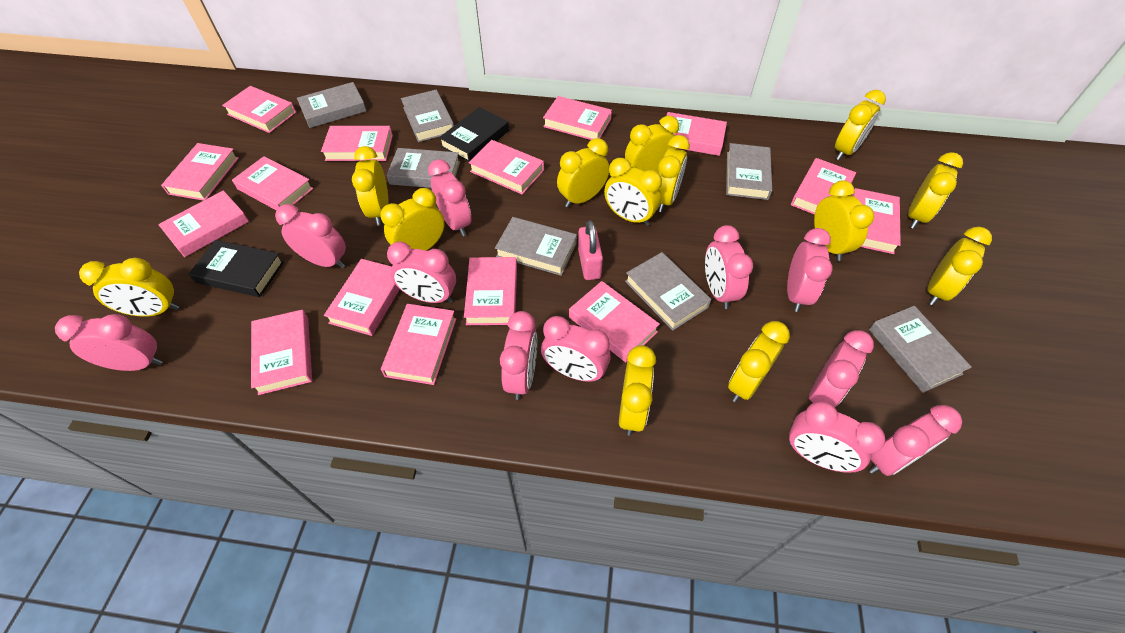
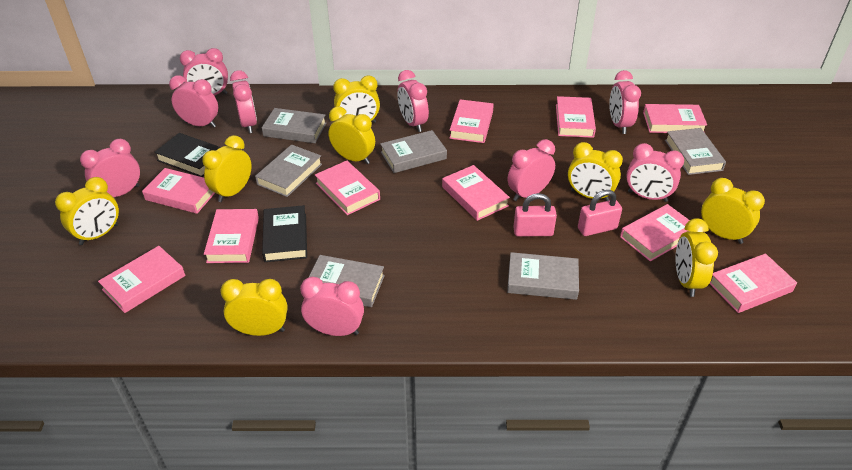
grey book: [297,82,367,128] [387,148,460,188] [401,89,454,142] [495,217,577,276] [625,252,712,331] [726,143,772,200] [869,306,972,393] = 7 -> [255,144,322,197] [262,108,326,143] [308,255,385,307] [380,130,447,173] [507,252,579,300] [665,128,726,175] = 6
pink book: [158,191,249,257] [161,143,239,201] [222,86,296,133] [232,156,314,210] [251,310,312,395] [321,126,393,161] [324,259,400,336] [381,304,456,385] [464,257,517,325] [469,140,544,195] [543,96,612,140] [569,281,660,362] [666,112,727,156] [791,158,856,215] [852,188,901,254] = 15 -> [98,246,185,313] [142,168,215,214] [204,209,259,263] [315,161,380,215] [442,165,510,221] [449,99,494,143] [556,96,596,138] [620,204,690,262] [643,104,707,133] [709,254,797,313] = 10
pink clock: [55,314,163,371] [275,204,346,268] [387,242,456,303] [428,159,471,236] [500,311,537,400] [541,316,611,382] [705,225,753,309] [787,228,833,312] [788,401,885,473] [809,330,874,407] [869,405,962,476] = 11 -> [80,139,140,197] [169,75,218,128] [180,48,228,96] [230,70,257,133] [300,277,364,336] [397,70,429,132] [508,139,555,201] [609,70,641,134] [626,143,684,202] = 9
pink padlock: [578,220,603,280] = 1 -> [513,193,557,236] [578,190,622,236] = 2
yellow clock: [79,258,179,317] [352,146,389,225] [380,188,445,251] [557,138,609,207] [604,158,662,226] [619,345,656,436] [625,116,679,172] [658,135,690,212] [728,321,790,402] [814,180,874,261] [835,90,886,160] [908,152,963,229] [927,227,992,306] = 13 -> [55,177,119,245] [203,135,252,202] [220,279,288,336] [328,107,375,164] [333,75,380,123] [568,142,623,201] [675,218,718,297] [701,178,765,244] = 8

